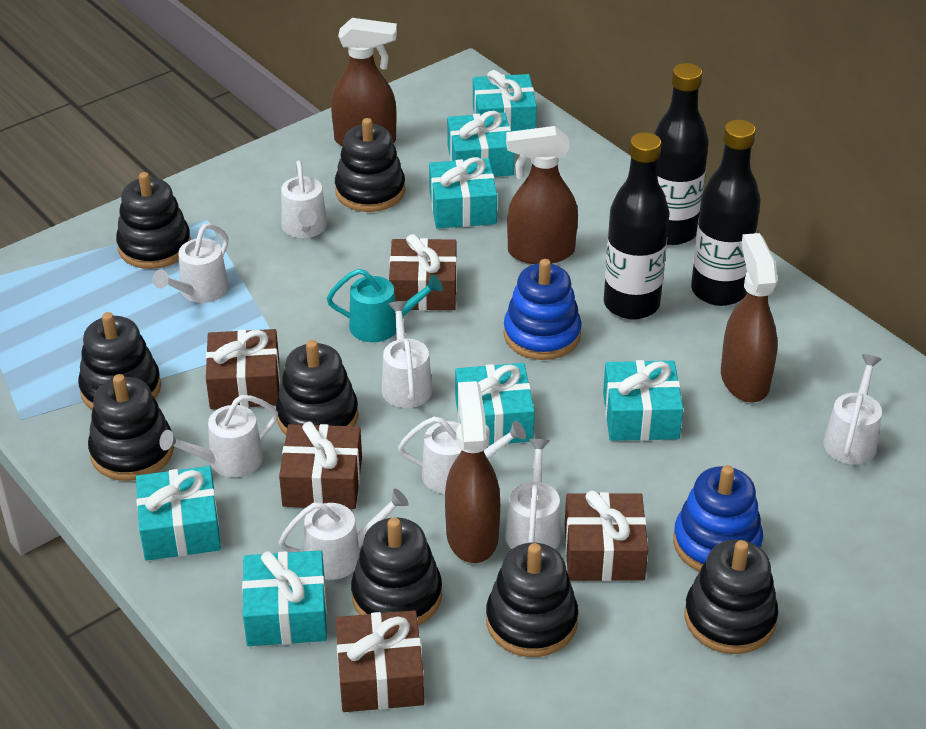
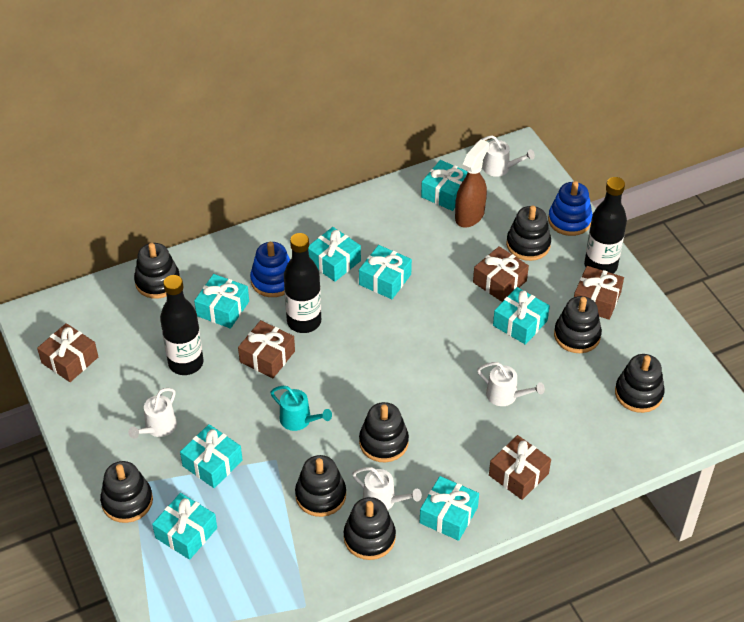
brown spray bottle: [331,18,397,147] [445,381,500,563] [506,126,578,264] [721,233,778,402] = 4 -> [455,139,489,228] = 1
turquoise gift: [136,466,221,561] [242,550,327,646] [429,157,497,229] [447,111,514,177] [455,363,535,445] [473,70,537,131] [603,360,683,441] = 7 -> [152,493,217,560] [180,424,243,488] [194,274,249,329] [308,227,361,282] [359,245,412,299] [420,476,479,541] [421,160,467,211] [493,287,550,345] = 8
white watering can: [152,223,229,303] [160,395,278,477] [278,489,409,580] [281,160,327,238] [382,301,433,408] [398,416,526,494] [505,439,561,549] [823,354,882,465] = 8 -> [128,388,177,439] [352,467,422,510] [474,135,535,177] [477,362,545,406] = 4

